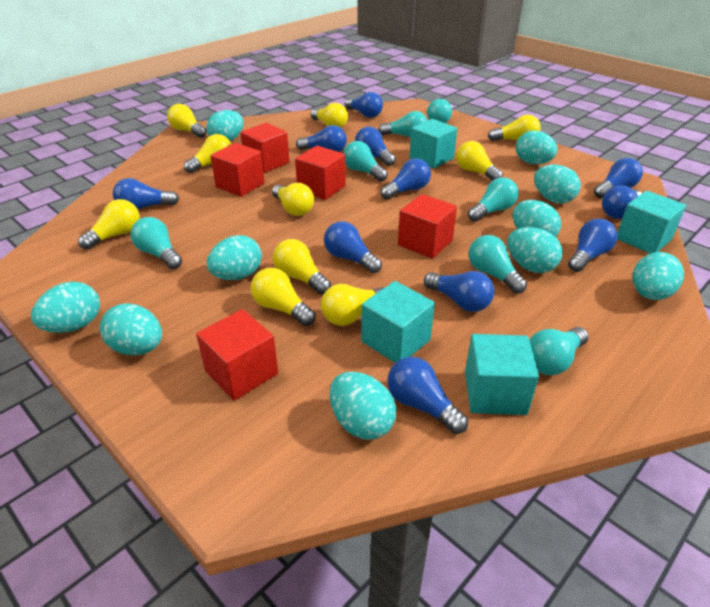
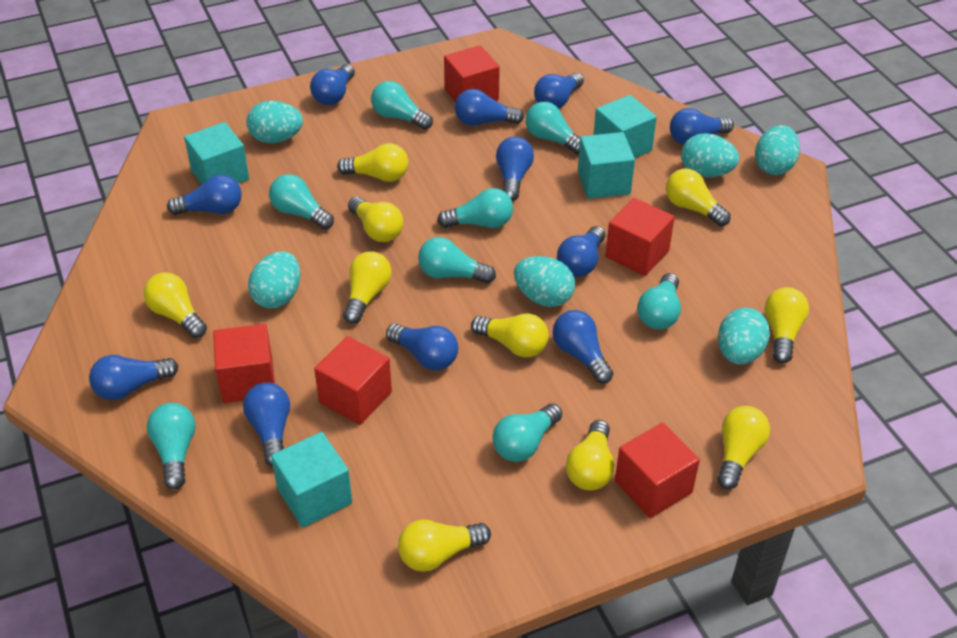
turquoise egg: [31,282,100,333] [100,303,162,355] [206,110,244,141] [207,235,262,280] [330,372,396,440] [507,227,563,273] [513,200,561,237] [516,130,558,164] [534,164,581,203] [633,252,684,300] = 10 -> [247,101,303,143] [248,251,300,308] [514,256,575,307] [681,133,739,177] [718,308,770,365] [755,125,800,175] = 6
turquoise light bulb: [131,217,182,269] [343,141,388,182] [378,111,428,138] [427,99,452,123] [468,177,519,222] [469,235,527,294] [529,327,589,375] = 7 -> [147,403,196,489] [269,174,334,230] [371,81,433,130] [418,237,496,284] [437,188,513,228] [492,403,562,462] [526,102,580,154] [637,273,681,330] = 8

